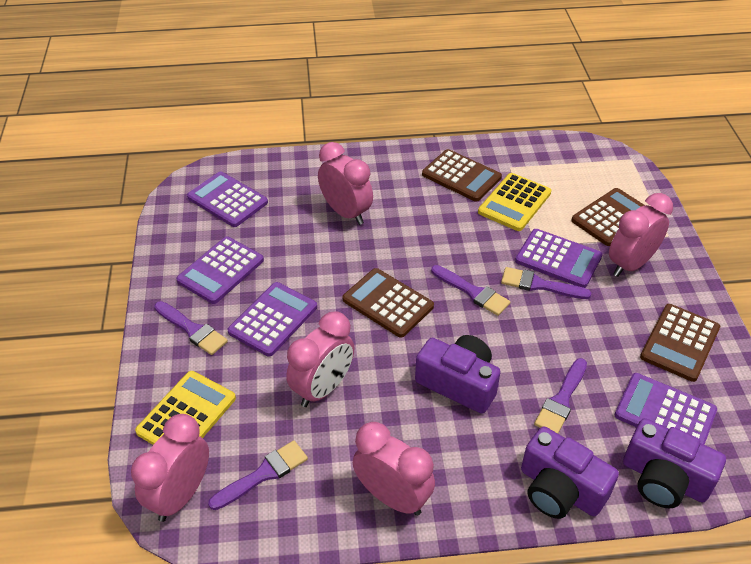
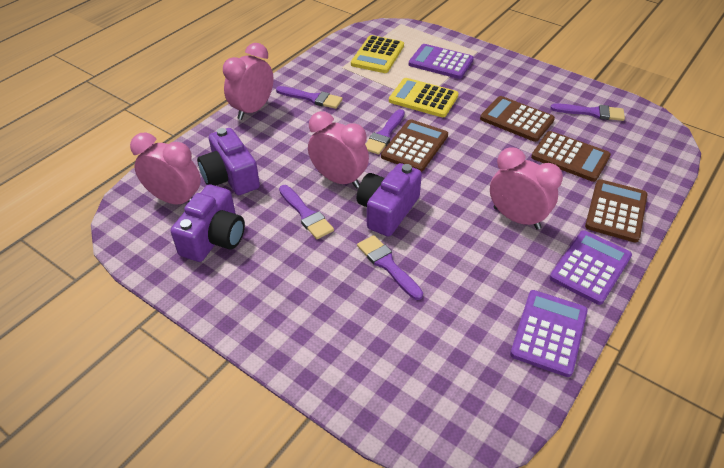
pink clock: [131,414,209,522] [286,311,354,407] [318,142,373,225] [353,422,435,516] [609,193,673,277] = 5 -> [130,132,201,205] [223,43,273,120] [308,111,369,188] [490,147,563,230] = 4
purple calculator: [176,237,264,304] [187,172,268,227] [228,282,317,357] [515,229,602,288] [615,373,717,445] = 5 -> [409,44,474,79] [510,290,588,377] [549,230,632,305] = 3

